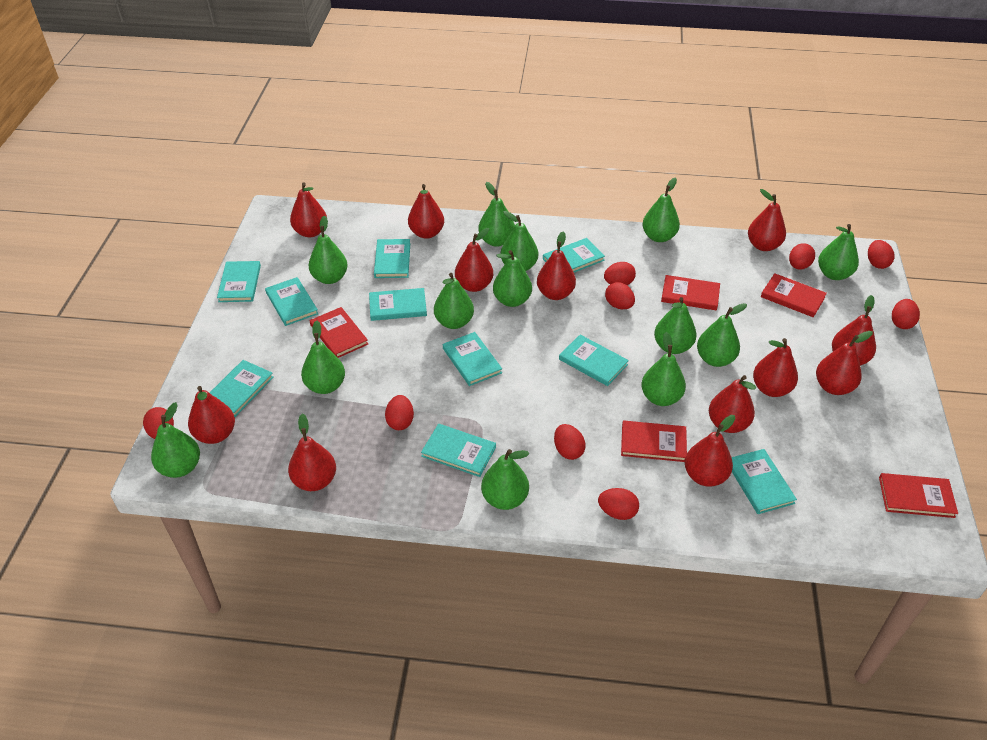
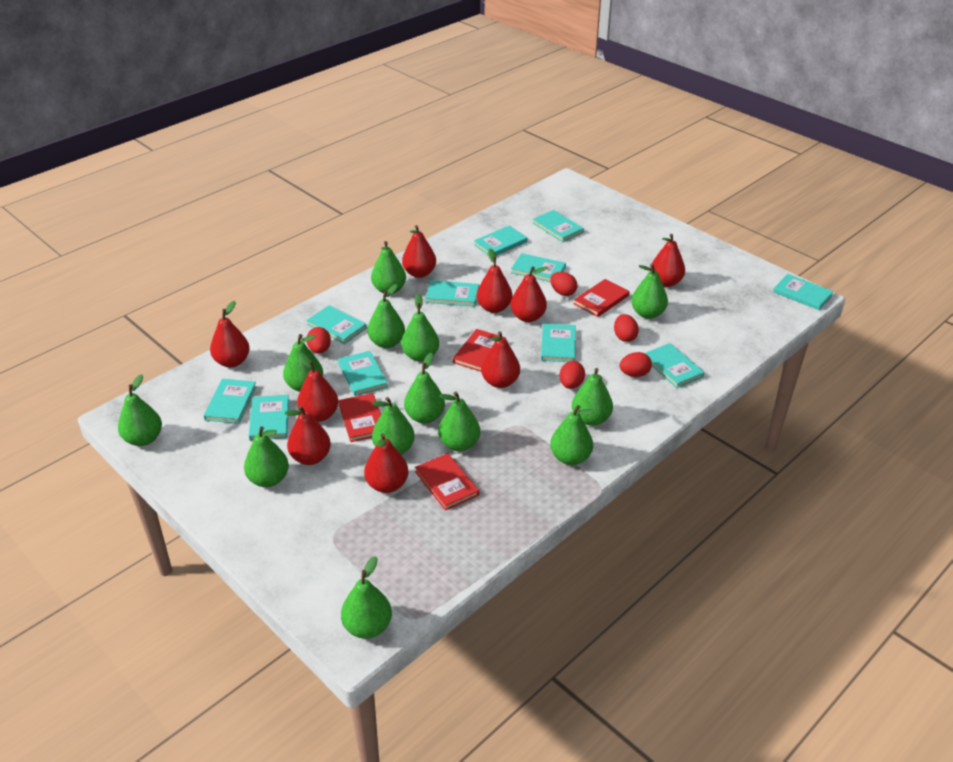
red book: [310,307,368,358] [621,421,687,462] [661,275,720,311] [761,273,827,317] [879,473,958,518] = 5 -> [338,393,381,442] [415,453,479,511] [453,329,506,372] [574,279,629,317] = 4
red egg: [143,407,174,439] [385,395,414,430] [554,424,586,460] [598,488,639,520] [604,262,636,285] [605,282,635,309] [789,243,815,270] [868,240,895,269] [892,299,920,329] = 9 -> [307,327,331,353] [550,272,578,296] [560,361,585,389] [614,314,639,342] [619,352,652,377] = 5
red pear: [188,386,235,444] [288,414,336,491] [290,183,327,237] [408,184,444,239] [455,228,493,292] [537,231,576,300] [685,415,735,487] [709,375,756,433] [748,189,786,251] [753,338,798,397] [816,331,873,395] [832,295,876,366] = 12 -> [210,301,250,367] [285,405,331,465] [297,353,338,422] [364,433,409,493] [402,225,436,278] [477,249,512,313] [481,331,520,388] [510,266,548,322] [650,234,685,287] = 9
turquoise book: [210,360,274,417] [217,261,261,302] [265,277,318,326] [369,288,427,321] [374,239,410,278] [421,424,496,477] [443,332,502,386] [543,238,605,272] [559,335,629,386] [731,449,797,514] = 10 -> [204,379,257,424] [249,395,289,441] [307,305,367,344] [338,351,388,396] [426,280,479,307] [474,226,528,256] [511,253,566,282] [533,210,584,242] [541,324,576,362] [645,343,704,388] [773,274,834,310] = 11

